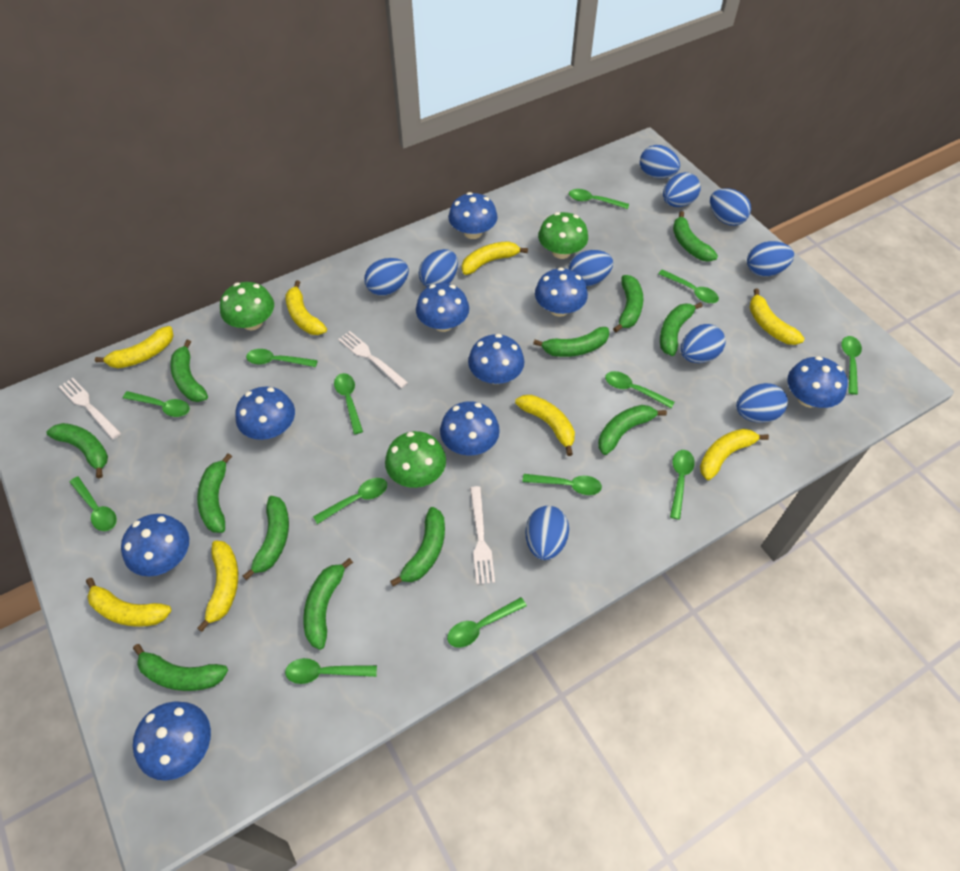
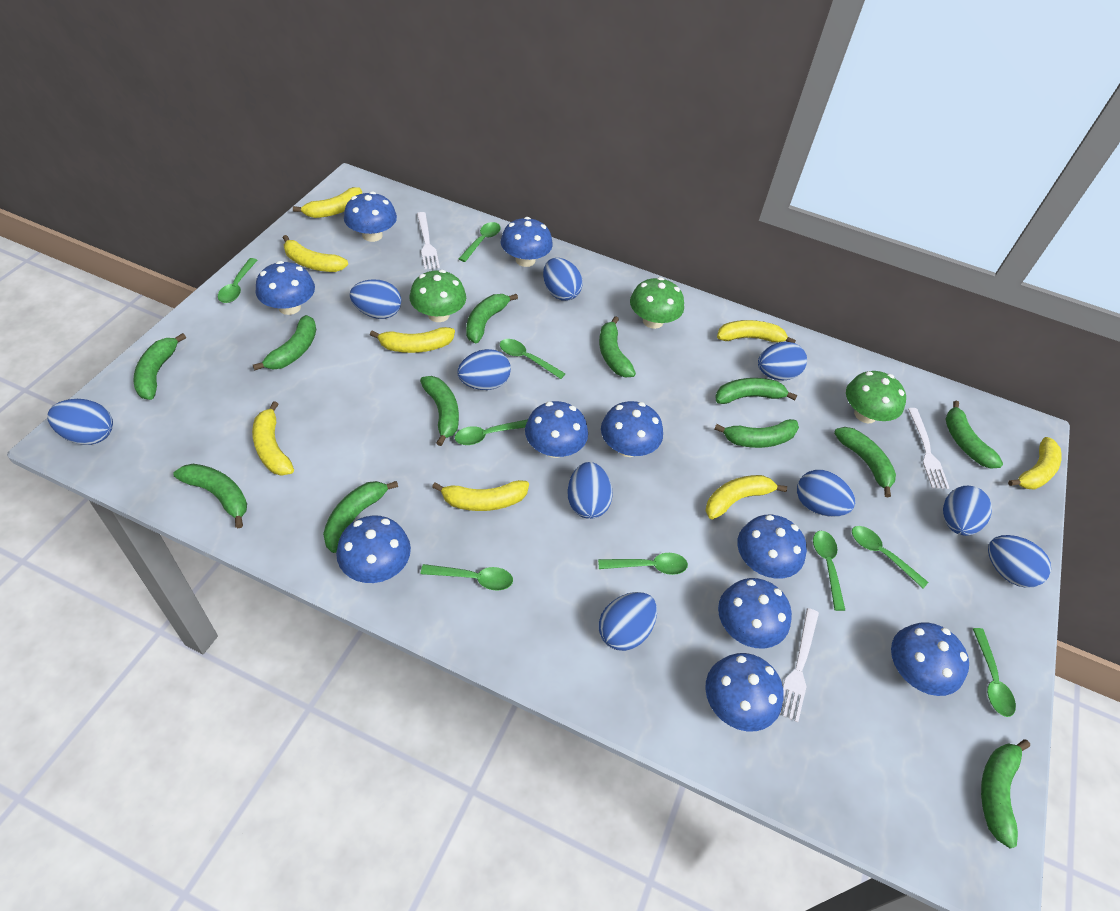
blue mushroom: [121,514,189,576] [133,701,211,781] [235,387,295,440] [416,283,469,332] [440,401,500,456] [448,192,498,239] [468,334,524,384] [535,267,588,317] [788,356,848,408] = 9 -> [256,261,315,315] [336,516,411,583] [344,191,397,242] [501,217,553,267] [525,401,588,458] [601,401,663,457] [705,653,784,732] [718,578,792,649] [737,515,807,579] [891,622,969,696] = 10
green spoon: [70,476,117,531] [123,391,190,417] [246,349,318,367] [285,658,377,684] [313,478,387,524] [334,373,363,434] [447,597,527,648] [522,474,602,495] [569,189,629,209] [605,371,674,408] [658,269,719,303] [670,450,695,520] [841,336,862,395] = 13 -> [218,258,257,303] [421,564,513,591] [455,419,528,445] [458,222,501,262] [500,339,566,379] [598,553,688,575] [813,531,845,611] [852,526,928,588] [973,628,1016,717] = 9

